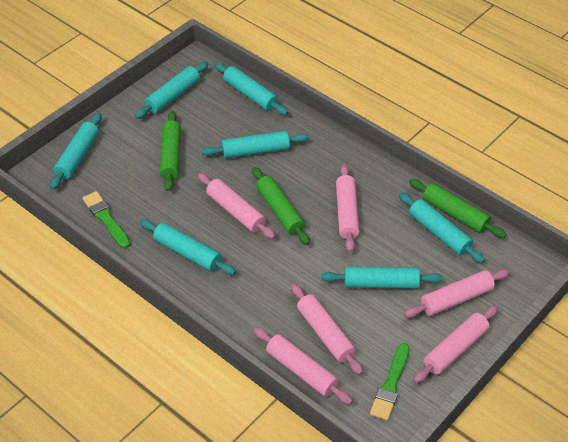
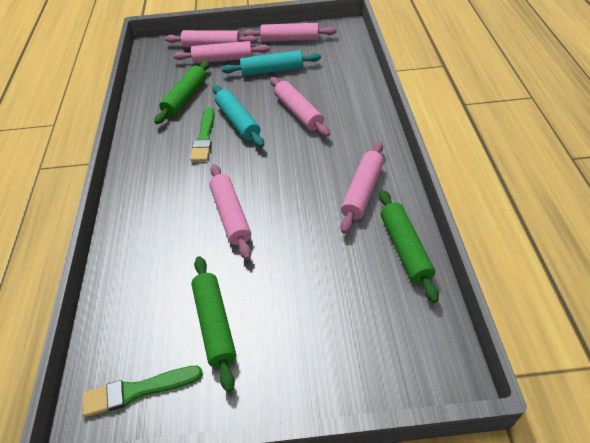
turquoise rolling pin: [50,113,102,190] [135,62,209,119] [140,219,236,275] [202,131,309,158] [214,63,288,115] [321,267,443,289] [399,192,485,264] = 7 -> [213,85,264,147] [222,50,321,76] = 2

